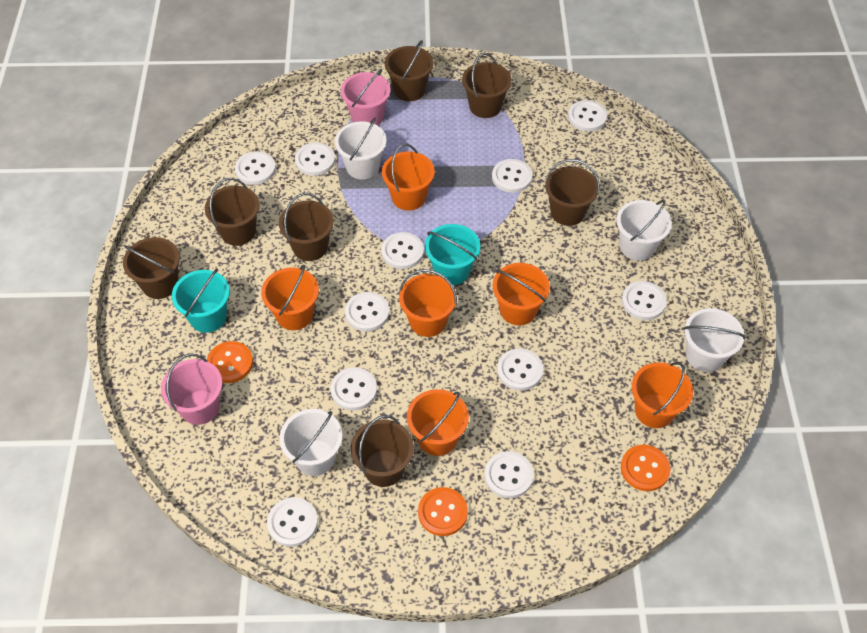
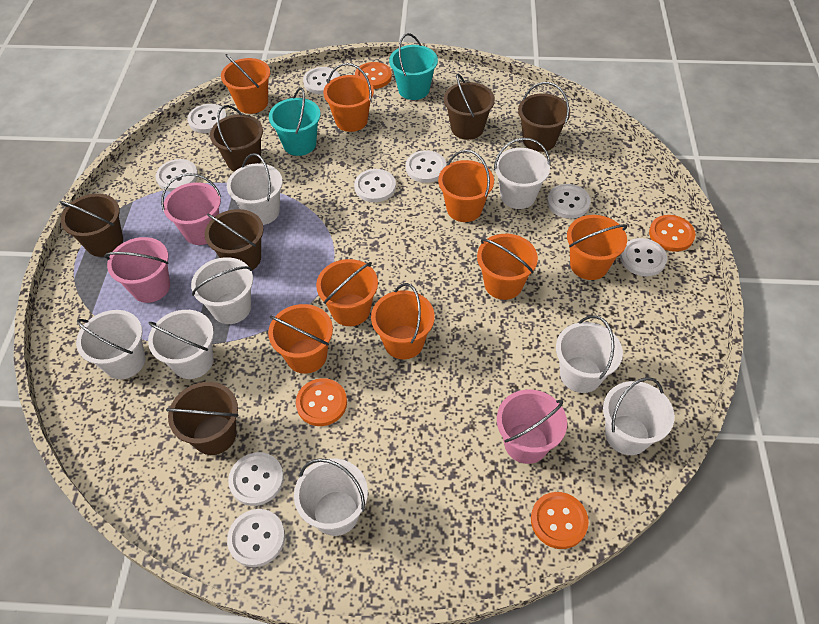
brown bucket: [123,237,180,299] [205,178,259,246] [279,193,334,261] [351,415,414,487] [385,40,433,101] [462,53,512,118] [545,159,600,226] = 7 -> [60,194,123,257] [166,382,238,455] [205,209,264,270] [210,105,263,172] [444,73,495,140] [518,82,570,152] = 6
orange bucket: [261,264,319,330] [382,143,435,211] [399,269,457,337] [407,389,469,456] [493,263,550,325] [632,362,693,428] = 6 -> [221,54,270,114] [268,304,333,374] [316,259,378,326] [323,63,374,132] [371,283,435,359] [438,150,494,222] [477,234,538,300] [567,215,627,280] = 8
orange button: [207,341,253,383] [418,487,468,536] [621,445,671,491] = 3 -> [296,378,347,426] [355,62,392,89] [531,492,589,549] [649,215,696,252] = 4
pink bucket: [161,354,222,425] [341,69,391,126] = 2 -> [105,237,170,303] [161,173,221,245] [497,390,567,464] = 3
white bucket: [280,409,343,476] [335,118,387,180] [616,200,672,261] [683,308,746,372] = 4 -> [76,310,146,379] [148,310,214,379] [191,257,253,324] [227,153,283,225] [294,458,368,536] [494,138,550,209] [556,315,623,393] [603,377,675,455] = 8
white button: [235,151,276,185] [267,497,318,547] [295,143,335,176] [330,367,377,410] [345,292,389,332] [381,232,424,269] [485,451,534,498] [492,159,533,193] [497,348,543,391] [568,100,607,132] [622,281,667,320] = 11 -> [156,159,198,192] [187,104,227,133] [227,509,285,567] [228,452,284,506] [303,67,340,94] [354,169,396,202] [406,150,446,183] [547,184,591,219] [620,238,667,276] = 9

